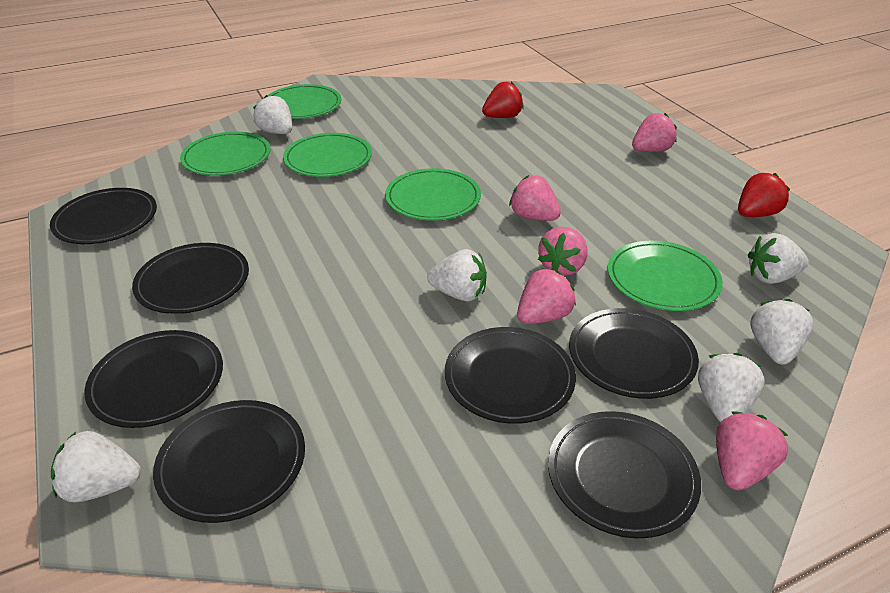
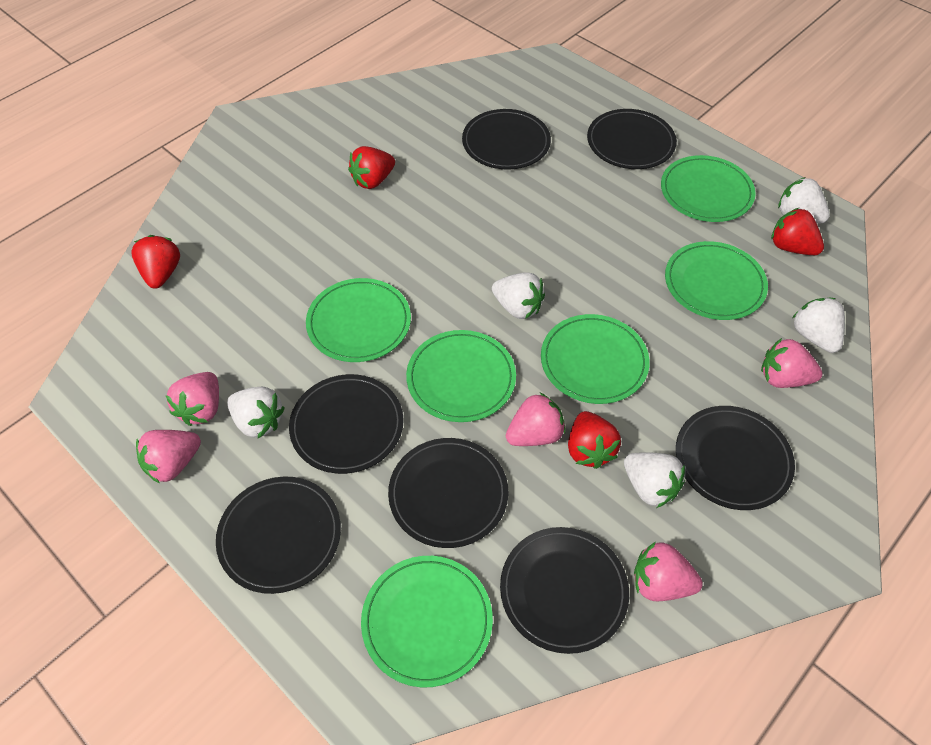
green plate: [180,132,271,176] [267,84,341,119] [283,133,372,177] [385,168,481,221] [608,241,723,311] = 5 -> [306,278,411,362] [361,556,493,687] [406,330,516,422] [541,314,650,404] [661,155,756,222] [665,241,768,320] = 6
red strawberry: [482,82,524,118] [738,173,790,217] = 2 -> [131,235,180,289] [348,146,395,189] [568,411,621,469] [771,208,824,255] = 4
white strawberry: [51,431,141,503] [253,95,292,134] [427,249,487,301] [698,353,765,422] [748,233,809,284] [750,299,813,365] = 6 -> [227,387,285,438] [492,272,545,319] [624,452,685,508] [778,177,830,224] [793,298,845,353] = 5

